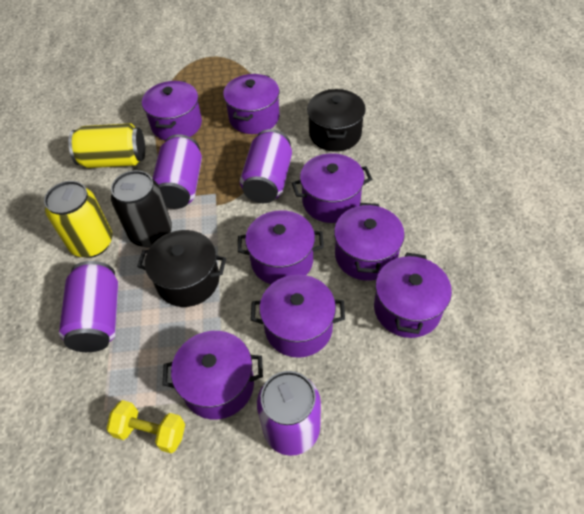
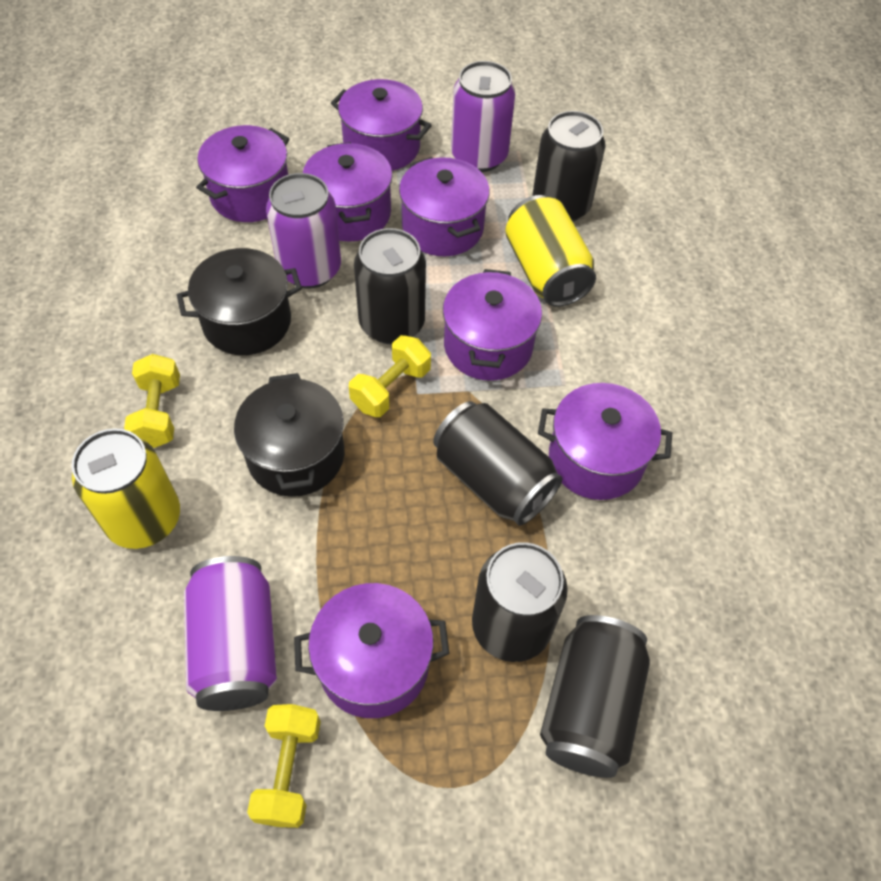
black can: [111,170,172,247] = 1 -> [354,228,426,344] [433,401,562,526] [472,542,568,662] [532,111,606,222] [540,615,650,778] = 5
purple can: [59,261,119,352] [152,134,202,209] [240,129,292,203] [257,371,321,456] = 4 -> [184,556,277,711] [266,173,341,288] [451,61,515,172] = 3
purple pot: [142,81,202,141] [162,331,263,420] [223,74,279,134] [238,210,324,284] [251,275,345,358] [292,153,372,223] [334,203,405,281] [374,252,452,338] = 8 -> [196,125,289,222] [294,583,449,718] [303,142,393,242] [331,79,432,171] [399,157,490,256] [443,269,542,381] [538,383,672,500] = 7
yellow dumbbell: [106,400,185,454] = 1 -> [124,354,180,448] [247,704,321,828] [349,335,431,417] = 3

